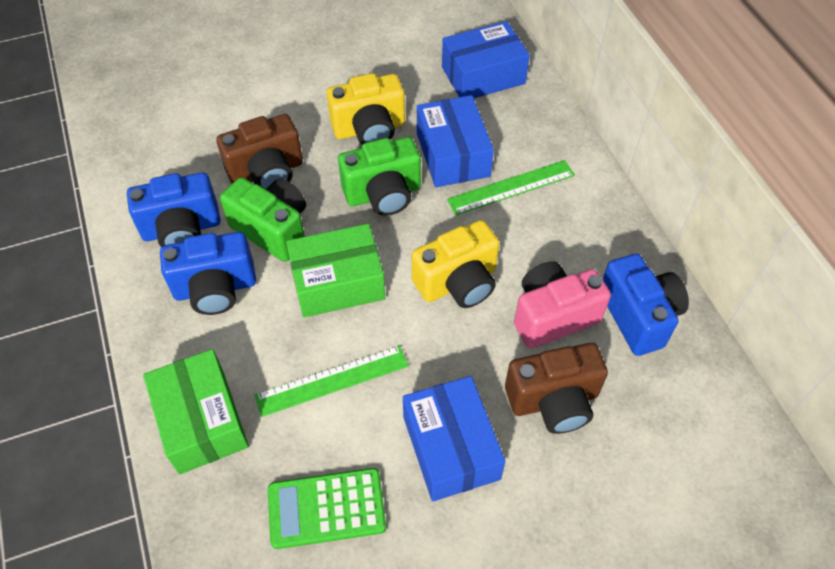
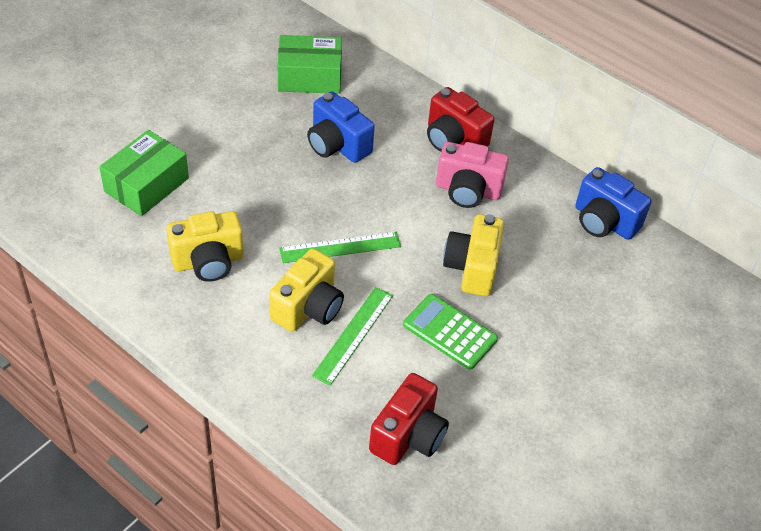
blue box: [403,376,506,501] [417,95,494,187] [442,21,530,98] = 3 -> none = 0
blue camera: [127,172,221,247] [160,232,256,315] [602,254,689,356] = 3 -> [307,91,375,163] [575,167,652,240] = 2
brown camera: [216,114,303,189] [505,343,608,434] = 2 -> none = 0
green camera: [220,177,306,262] [338,137,421,216] = 2 -> none = 0
red camera: none = 0 -> [369,373,449,465] [427,87,494,152] = 2
yellow camera: [327,73,405,145] [412,220,500,308] = 2 -> [166,211,244,282] [269,249,344,332] [443,214,504,296] = 3

